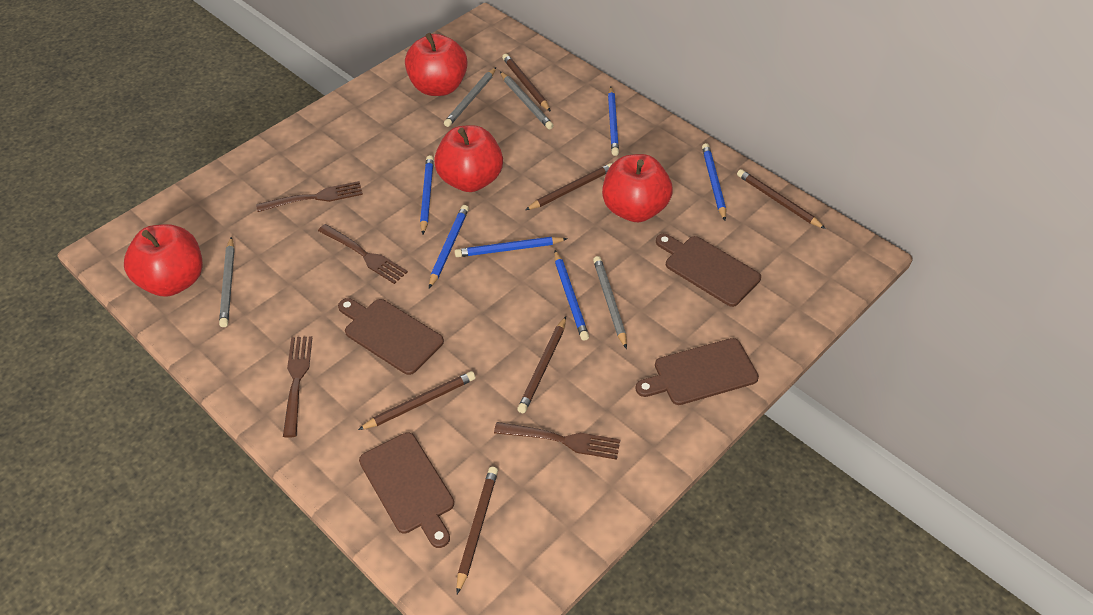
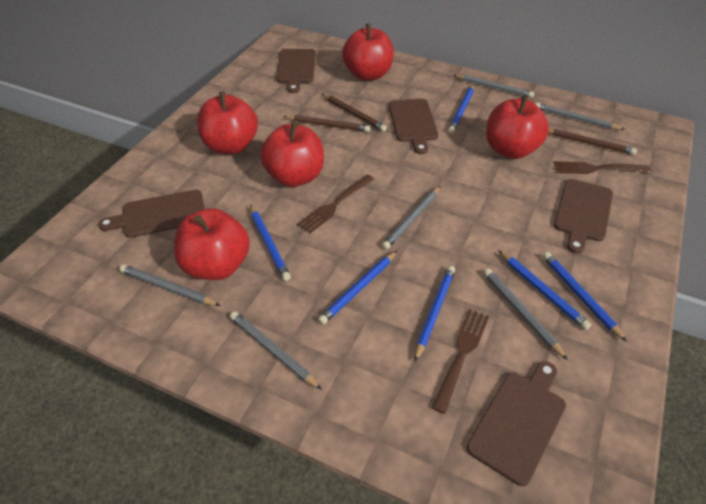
brown cutting board: [338,298,444,375] [359,432,454,548] [635,338,759,405] [656,234,761,307] = 4 -> [98,190,205,238] [276,49,316,93] [389,99,438,154] [466,361,566,486] [554,179,613,254] = 5
brown fork: [256,181,363,212] [283,336,312,438] [318,224,408,284] [494,422,620,460] = 4 -> [297,175,374,233] [432,309,489,414] [553,161,651,174] = 3
brown pencil: [358,371,476,430] [456,467,498,594] [502,54,551,112] [517,316,566,413] [525,163,612,210] [737,169,826,229] = 6 -> [283,115,370,132] [322,94,387,132] [548,129,637,155] = 3
grey pencil: [219,237,235,327] [444,67,496,127] [500,71,553,130] [593,256,627,349] = 4 -> [119,264,221,306] [230,311,322,390] [382,186,441,250] [453,74,534,98] [483,268,568,360] [536,103,625,130] = 6
red apple: [124,224,203,297] [405,33,468,96] [434,125,503,192] [602,154,673,222] = 4 -> [174,208,250,280] [197,91,258,154] [260,122,324,187] [342,23,394,81] [486,95,549,159] = 5

